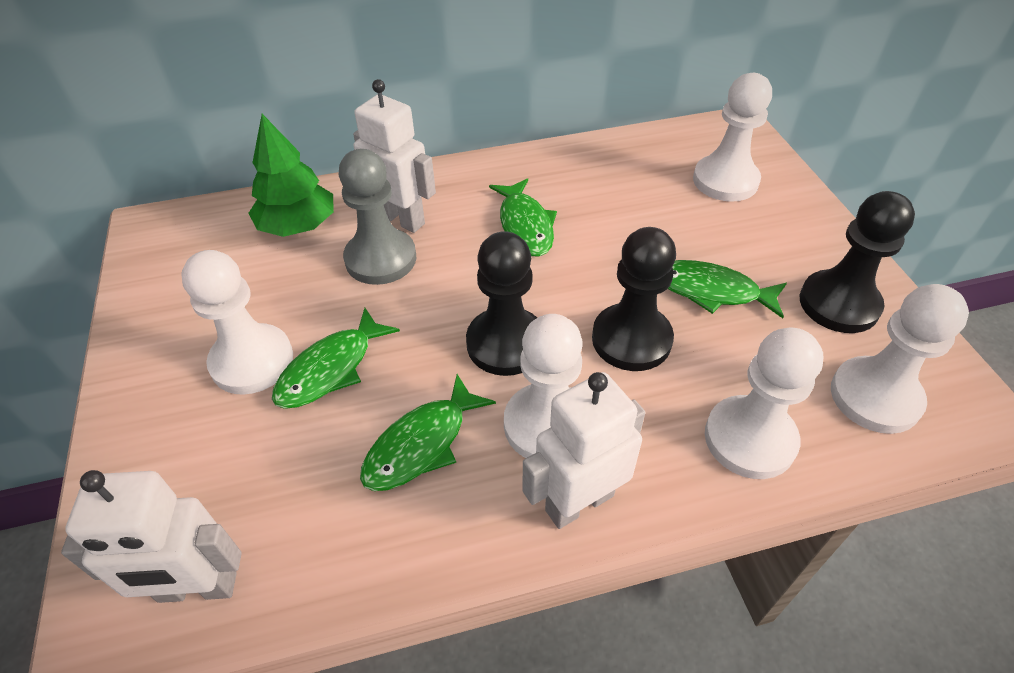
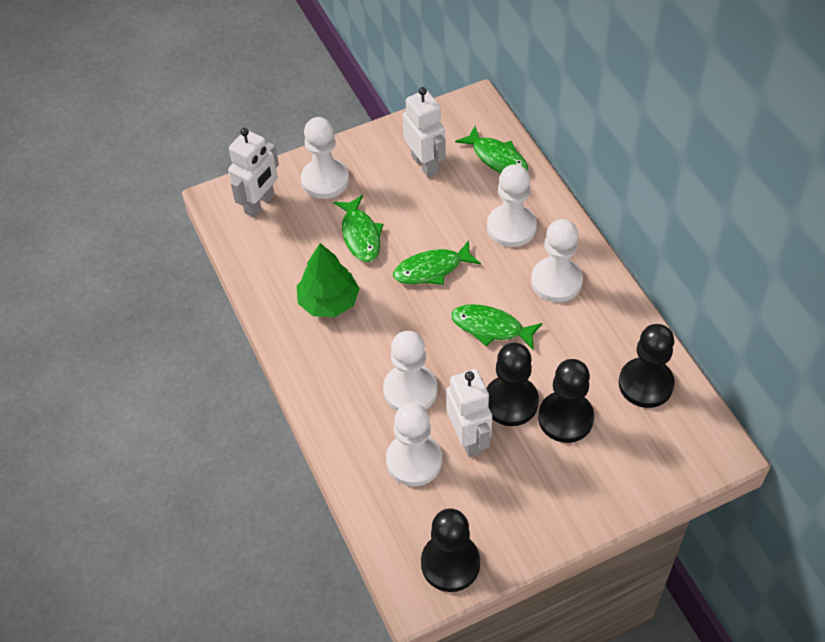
black pawn: [466,231,537,376] [592,227,676,371] [800,191,915,333] = 3 -> [421,508,480,592] [486,343,539,426] [538,359,594,443] [619,324,675,408] = 4
grey pawn: [339,149,416,285] = 1 -> none = 0

